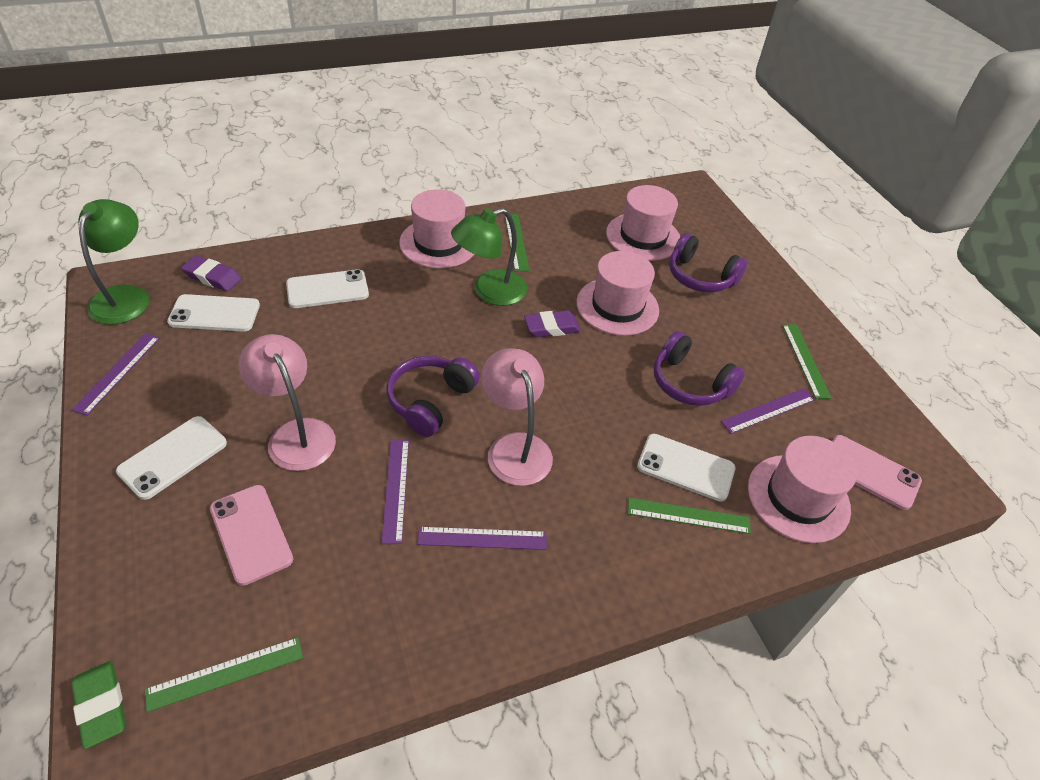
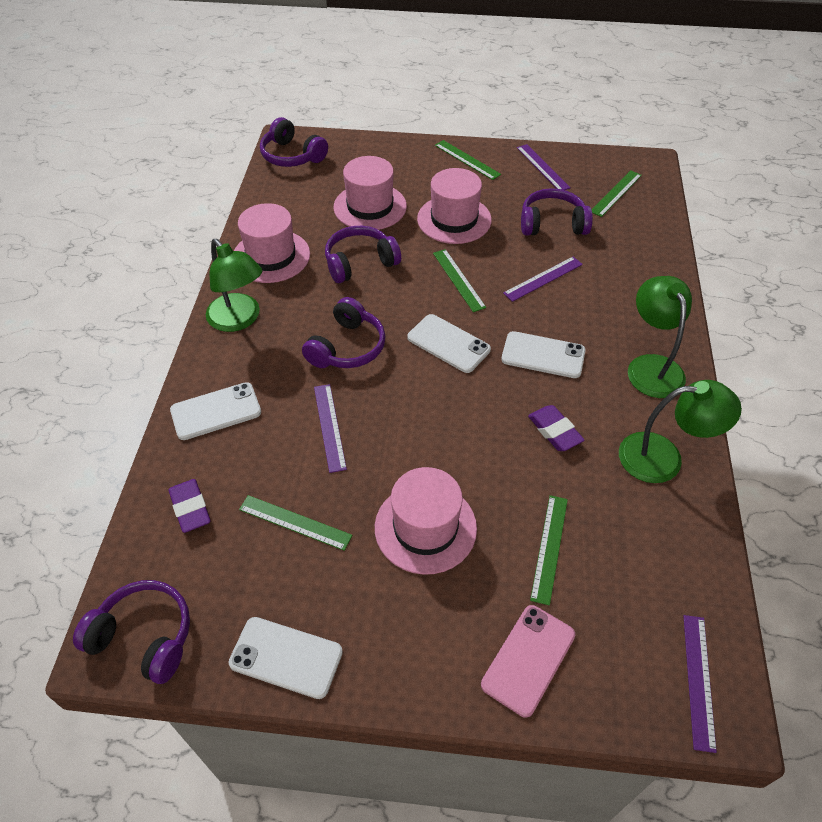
green eraser: [71,661,126,749] = 1 -> none = 0
green lamp: [79,199,149,325] [451,208,527,306] = 2 -> [206,239,262,332] [619,380,742,483] [628,276,692,398] = 3
green ruler: [145,637,303,712] [505,214,529,271] [628,498,751,534] [782,324,831,399] = 4 -> [239,495,352,551] [433,249,486,312] [435,140,501,180] [530,495,568,606] [592,170,642,217] = 5
pink lamp: [238,334,336,471] [481,348,553,486] = 2 -> none = 0
pink phone: [210,485,293,586] [832,435,922,510] = 2 -> [481,605,575,717] = 1
purple headphones: [386,356,480,437] [654,331,745,406] [669,233,748,292] = 3 -> [73,580,190,684] [260,117,328,167] [302,297,386,368] [325,226,401,283] [521,188,593,236] = 5

